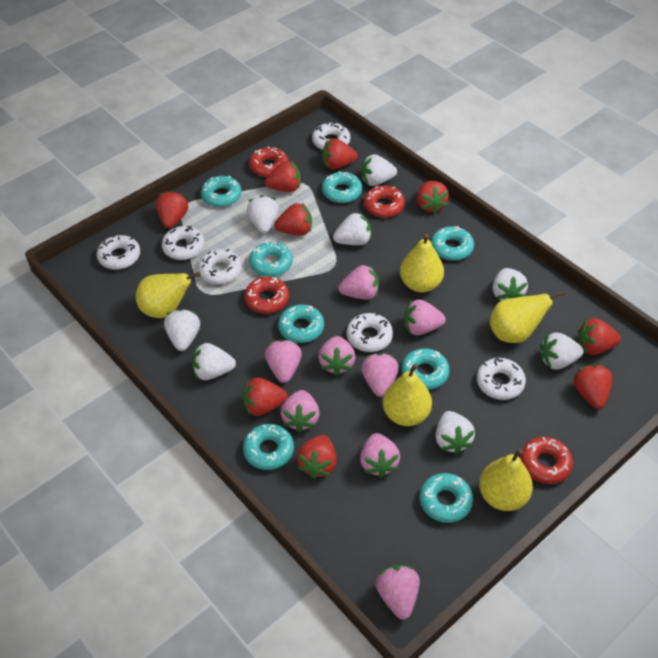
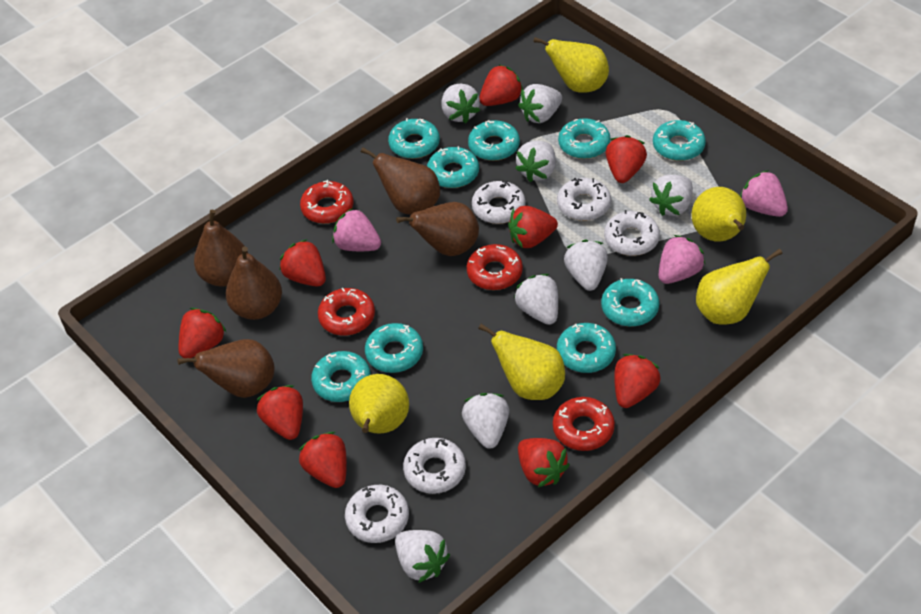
brown pear: none = 0 -> [177,339,275,398] [194,210,248,287] [226,246,282,320] [361,147,440,215] [396,202,479,256] = 5
pink strawberry: [265,339,302,383] [281,390,320,432] [318,336,356,376] [338,264,379,300] [360,433,400,478] [361,353,399,397] [376,565,420,620] [404,299,446,335] = 8 -> [332,208,381,251] [658,235,705,284] [740,170,788,217] = 3
turquoise donut: [201,176,242,207] [243,424,294,470] [249,242,293,277] [278,305,324,343] [322,171,362,203] [401,348,450,390] [420,473,473,523] [431,226,474,261] = 8 -> [311,351,371,402] [365,323,423,373] [388,118,440,159] [427,146,479,188] [468,120,520,161] [557,323,616,373] [558,118,611,159] [601,278,659,326] [653,120,706,161] = 9
white donut: [97,235,140,270] [162,226,205,260] [198,249,242,284] [312,122,351,150] [347,313,393,352] [477,358,526,400] = 6 -> [345,485,409,543] [403,438,466,494] [472,180,526,224] [557,178,611,221] [604,210,660,256] = 5

